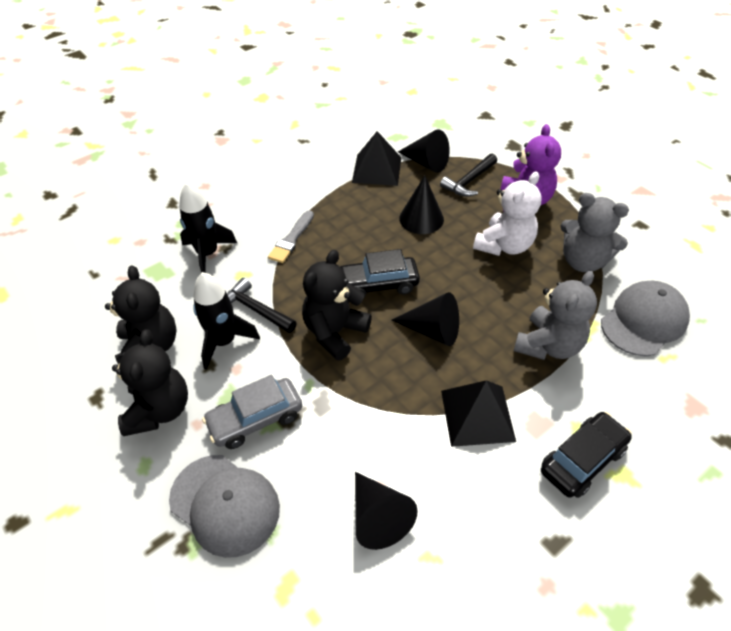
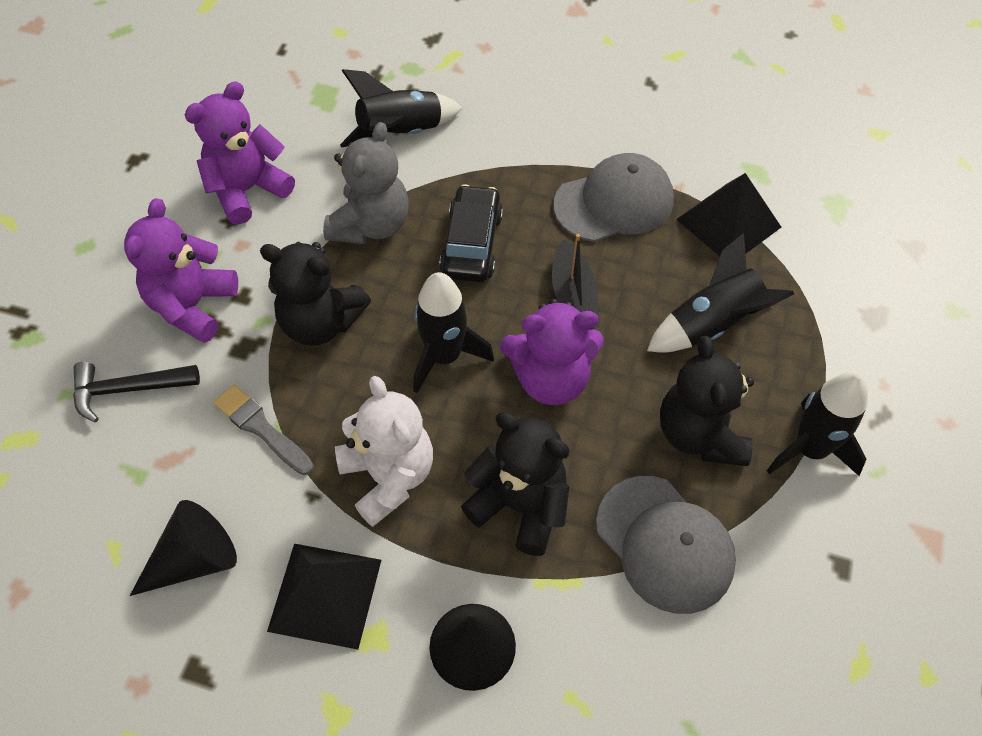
black boat: none = 0 -> [552,234,600,330] = 1
black car: [340,249,420,297] [541,412,632,498] = 2 -> [439,184,503,283] = 1
black cone: [355,472,418,550] [392,292,459,346] [398,129,450,173] [399,176,444,234] = 4 -> [130,500,237,596] [429,604,516,691] = 2
black hammer: [227,278,297,333] [440,154,497,197] = 2 -> [73,362,200,422] = 1
black rocket: [179,182,237,273] [193,272,260,370] = 2 -> [340,69,462,147] [413,272,494,393] [647,233,794,353] [767,372,868,476] = 4
grey car: [202,375,302,449] = 1 -> none = 0
grey teddy bear: [514,271,597,360] [561,193,629,272] = 2 -> [323,122,408,244] = 1
purple teddy bear: [501,124,561,212] = 1 -> [124,198,238,343] [184,82,295,225] [500,299,604,405] = 3

